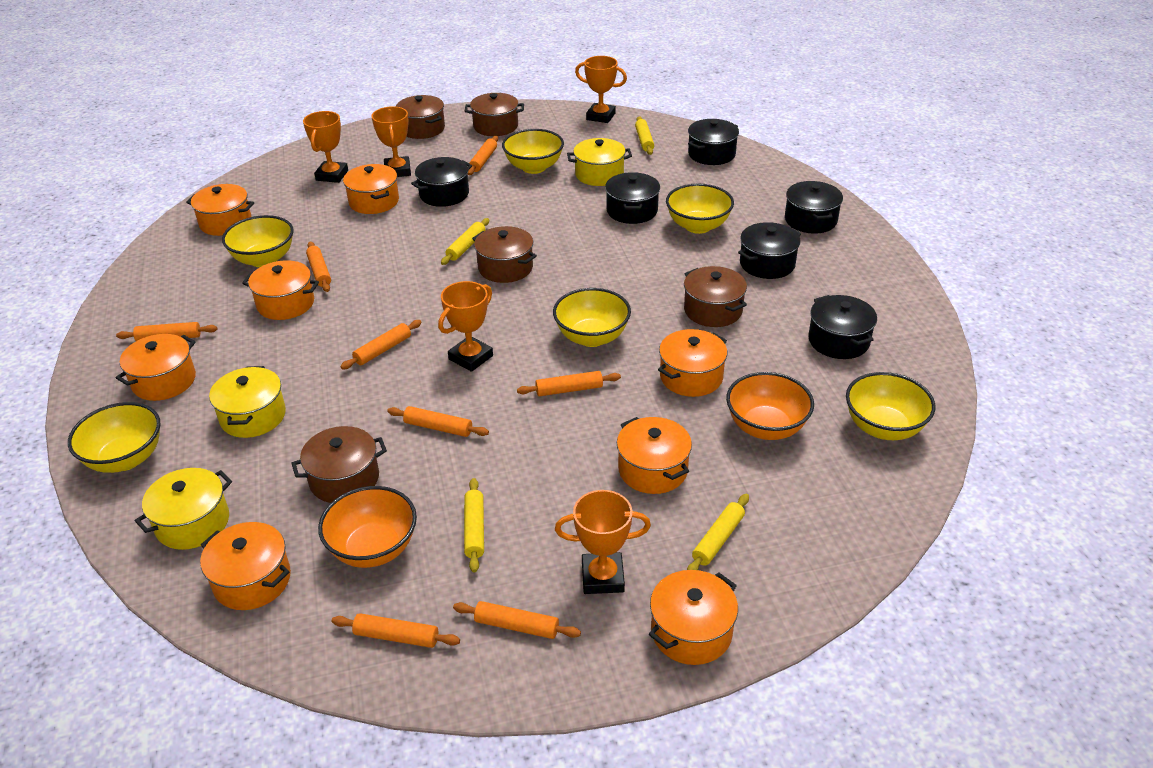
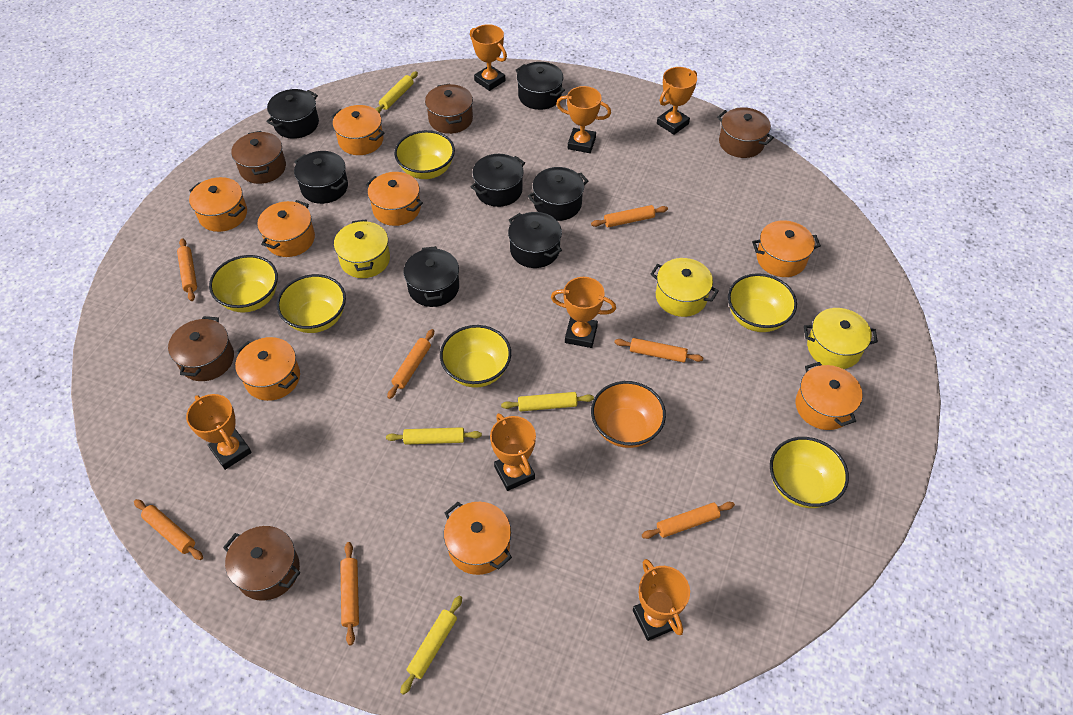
black pot: [411,157,472,207] [605,172,660,224] [688,119,739,165] [738,222,801,279] [785,181,843,234] [808,295,877,359] = 6 -> [266,89,319,139] [294,151,348,204] [403,246,459,307] [471,154,525,207] [508,212,562,268] [516,62,565,110] [528,167,589,221] = 7
orange bowl: [318,486,417,568] [726,372,814,440] = 2 -> [591,381,666,448] = 1
orange rolling pin: [116,322,218,341] [306,242,331,292] [332,613,460,648] [340,320,422,369] [387,406,489,437] [453,601,581,639] [468,136,498,175] [517,371,621,396] = 8 -> [134,499,203,560] [177,238,197,301] [340,542,359,645] [387,329,434,399] [591,205,668,227] [614,338,703,363] [642,502,735,539] = 7
orange trophy: [303,111,348,183] [371,106,411,177] [438,281,493,372] [555,490,651,594] [575,56,627,123] = 5 -> [186,394,252,470] [470,24,507,91] [490,413,536,491] [551,277,616,348] [556,86,611,153] [633,559,690,641] [657,67,697,135] = 7

